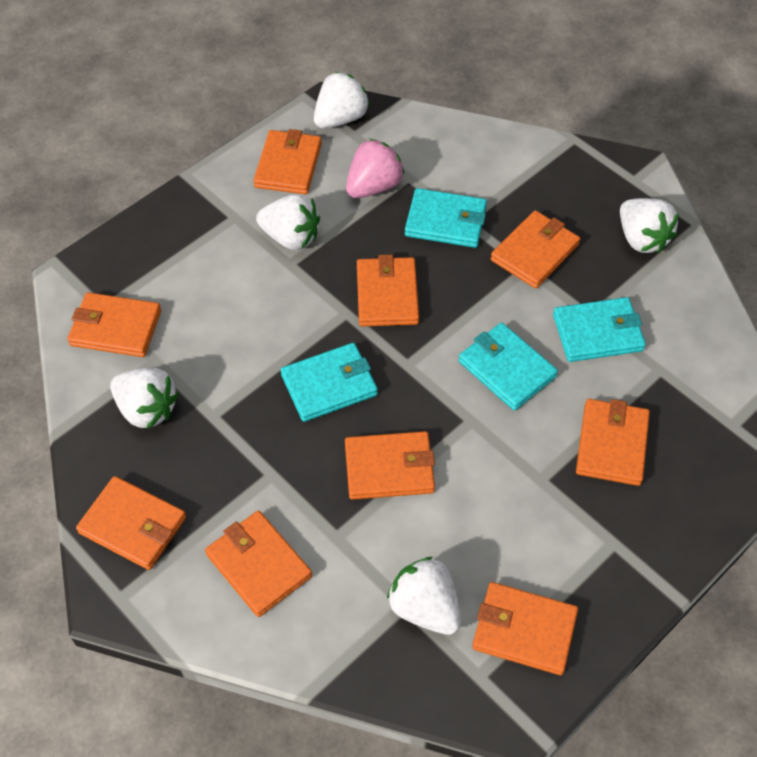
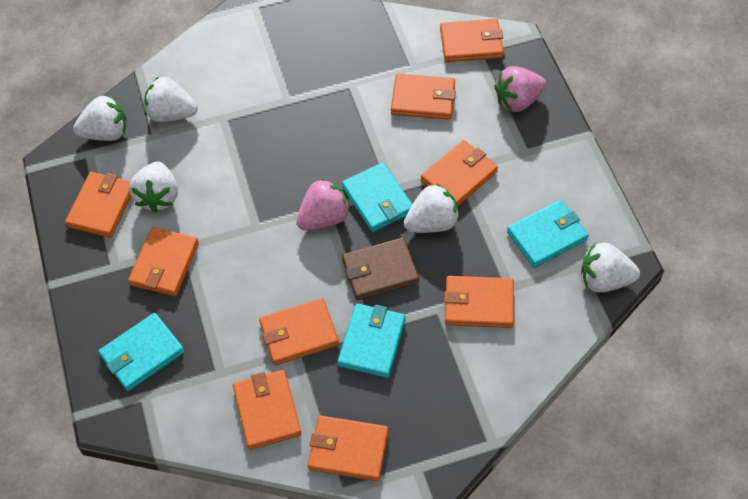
brown wallet: none = 0 -> [342,238,419,300] = 1
pink strawberry: [346,139,405,198] = 1 -> [296,178,350,231] [494,66,546,112] = 2

